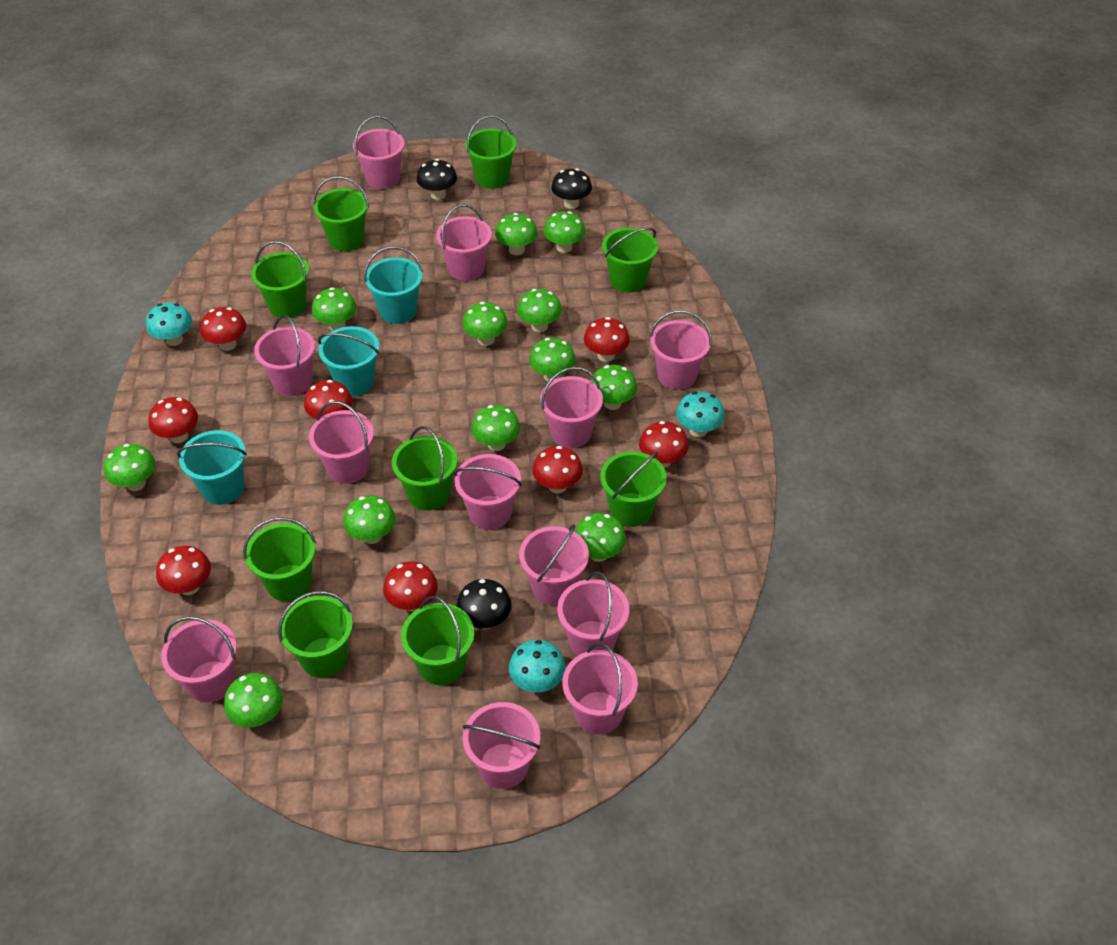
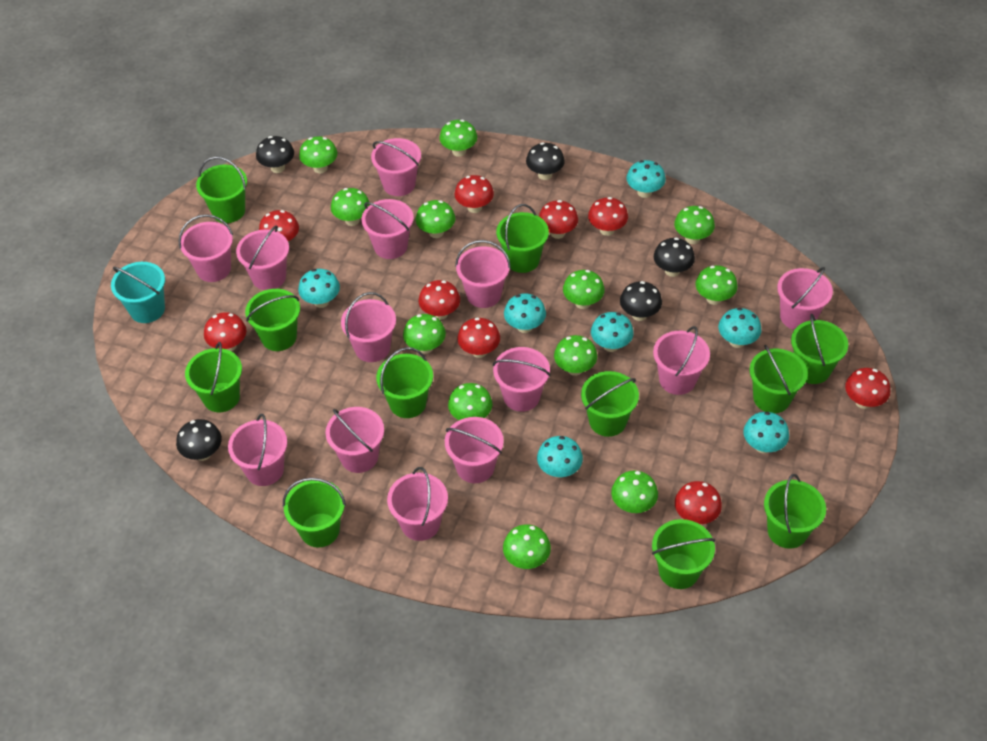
black mushroom: [416,159,457,200] [456,579,511,629] [551,168,592,209] = 3 -> [176,419,222,461] [256,136,294,173] [526,142,565,180] [620,281,662,321] [654,237,695,277] = 5
green bucket: [243,517,316,602] [251,241,309,319] [278,591,353,678] [313,176,369,251] [392,426,457,511] [401,596,474,685] [465,115,517,189] [600,451,667,527] [602,227,658,292] = 9 -> [185,342,242,412] [196,156,247,223] [245,289,300,351] [283,478,346,548] [376,347,433,418] [496,204,549,273] [581,371,639,437] [652,519,716,589] [749,345,808,413] [764,474,826,549] [791,314,848,384] = 11
pink bucket: [161,616,237,702] [254,315,316,396] [309,401,374,484] [353,116,405,189] [436,204,492,281] [454,454,522,530] [463,702,540,789] [519,524,589,605] [540,367,603,448] [557,571,629,655] [562,643,638,734] [650,310,712,390] = 12 -> [179,214,233,282] [228,414,287,486] [236,226,289,290] [325,407,384,473] [341,292,396,362] [362,199,414,259] [371,138,421,196] [387,467,448,541] [445,417,504,483] [455,240,511,308] [493,347,551,412] [653,326,710,395] [777,267,833,330] = 13
red mushroom: [148,397,198,443] [156,546,211,595] [200,307,246,351] [304,380,352,419] [383,561,438,611] [532,446,583,493] [584,317,630,362] [639,421,689,468] = 8 -> [204,312,246,352] [259,210,299,243] [418,280,460,320] [455,175,494,213] [458,318,500,358] [539,200,578,239] [588,197,628,236] [675,481,722,524] [845,368,890,409] = 9
turquoise bucket: [177,430,247,505] [318,326,379,396] [364,246,423,324] = 3 -> [111,262,165,323] = 1
turquoise mushroom: [146,302,192,346] [509,640,566,692] [676,391,725,437] = 3 -> [298,269,340,308] [504,293,546,333] [537,436,583,478] [591,312,634,352] [626,160,666,198] [718,308,762,348] [743,412,789,453] = 7

